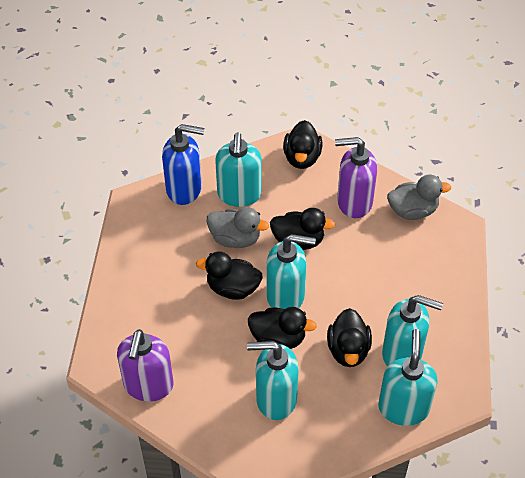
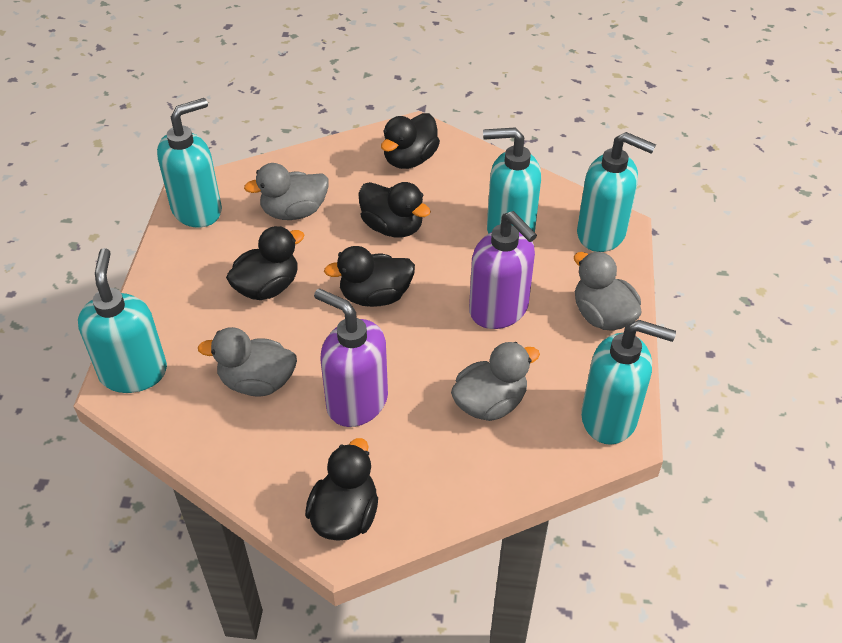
blue soap dispenser: [162,124,204,205] = 1 -> none = 0
grey duck: [207,207,269,248] [387,175,451,220] = 2 -> [198,327,297,396] [244,163,329,220] [451,342,540,421] [574,251,641,331] = 4

